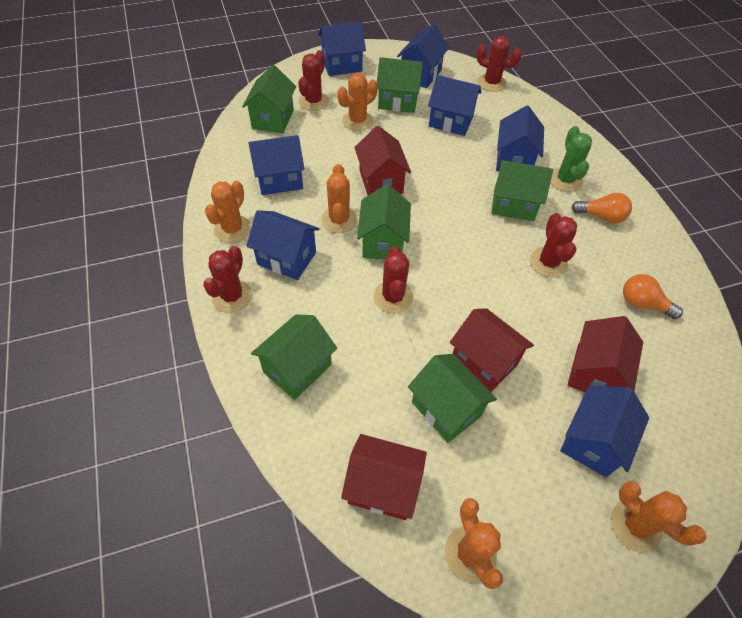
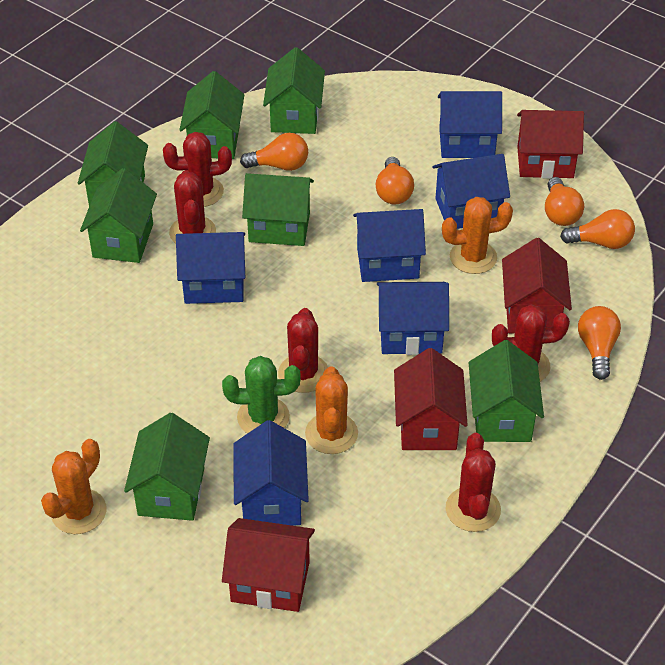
blue house: [247,210,319,280] [248,135,305,195] [318,21,366,76] [397,24,449,88] [428,75,481,136] [496,106,544,172] [560,385,649,477] = 7 -> [176,232,245,304] [233,420,309,526] [353,209,426,282] [377,282,449,355] [432,154,510,229] [438,91,502,158] = 6
green house: [242,65,296,134] [251,315,337,400] [357,184,411,259] [377,57,423,113] [408,354,497,443] [491,160,553,221] = 6 -> [78,121,148,206] [80,168,157,263] [124,413,210,521] [179,71,244,159] [242,173,314,246] [263,47,325,134] [469,340,544,442] = 7
orange cactus: [205,181,251,243] [321,164,358,233] [338,73,378,131] [444,498,503,589] [611,481,706,552] = 5 -> [41,439,106,534] [305,366,358,454] [442,197,513,274] = 3
orange light bulb: [571,193,632,223] [623,274,683,319] = 2 -> [240,133,308,171] [375,157,414,205] [545,177,584,226] [560,209,635,249] [578,306,621,380] = 5

